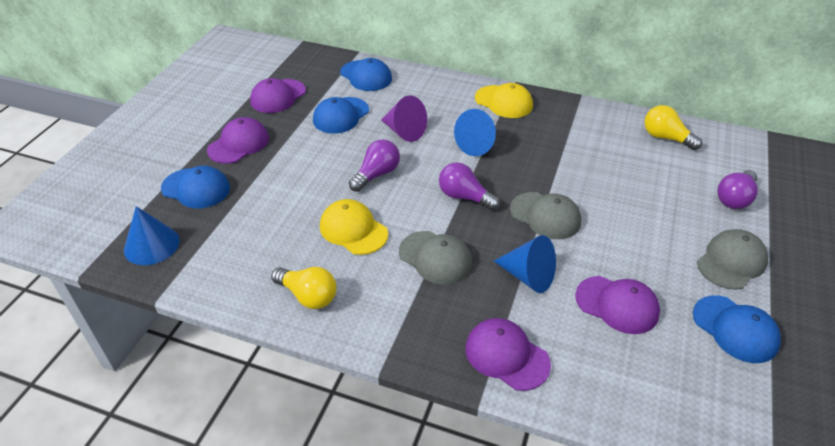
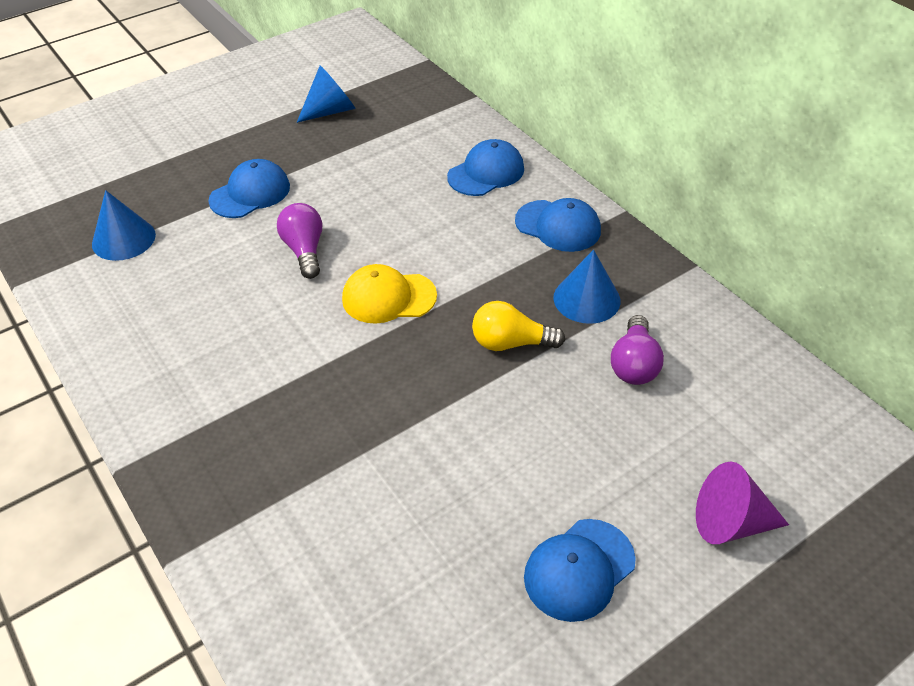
grey cap: [399,231,472,284] [510,192,581,239] [697,229,768,290] = 3 -> none = 0
purple cap: [207,117,269,164] [250,78,306,113] [465,318,551,391] [575,276,660,334] = 4 -> none = 0
purple light bulb: [349,139,400,192] [439,162,500,210] [717,170,758,209] = 3 -> [277,203,322,279] [611,315,664,385] = 2
yellow cap: [320,199,388,255] [475,83,533,118] = 2 -> [342,264,437,324] = 1
yellow light bulb: [271,267,337,309] [644,105,702,150] = 2 -> [472,301,565,351] = 1

